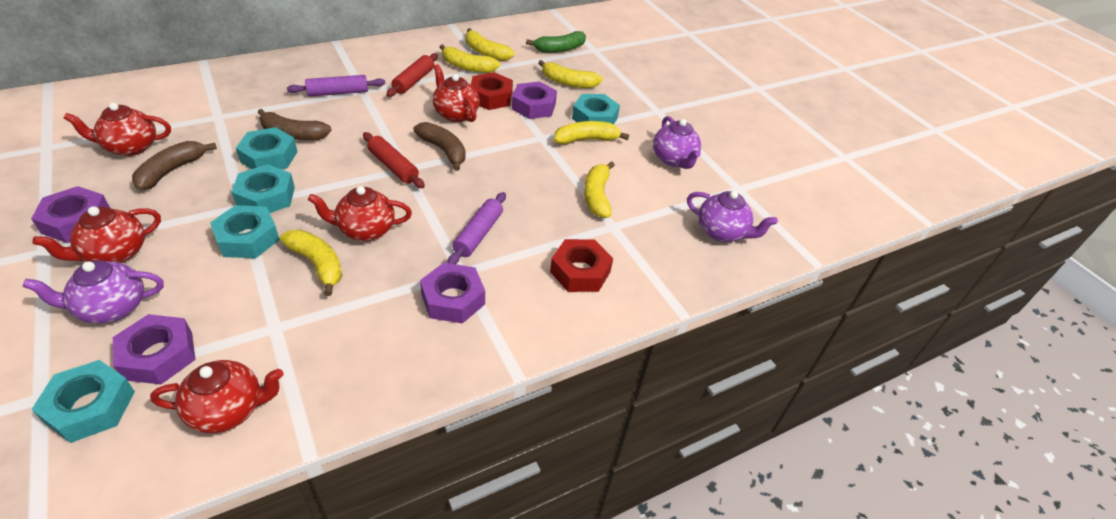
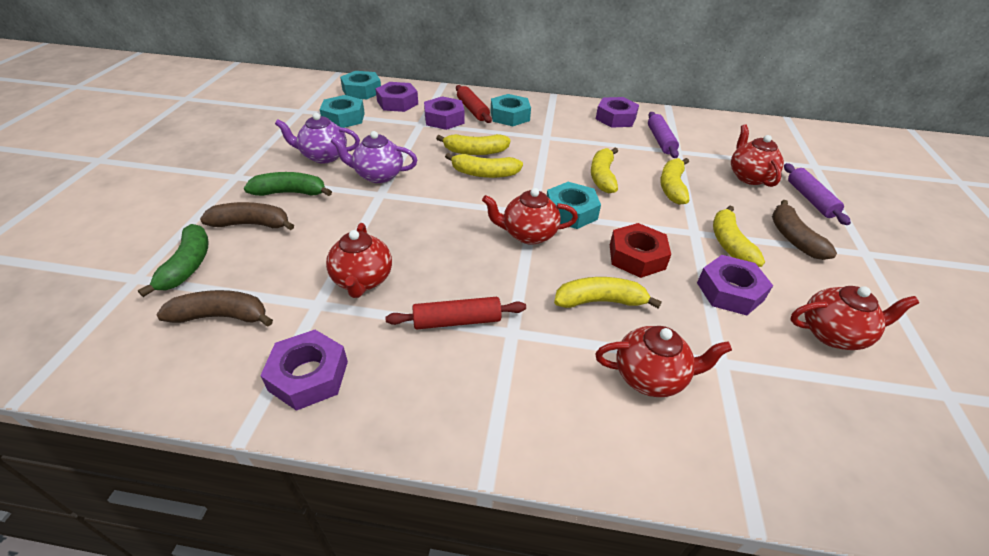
green banana: [526,31,586,53] = 1 -> [138,224,209,297] [244,172,332,196] = 2
purple nut: [31,186,110,243] [113,314,196,384] [420,263,485,324] [512,81,557,119] = 4 -> [260,330,348,411] [375,82,418,112] [424,96,465,130] [596,97,639,128] [697,255,773,315] = 5
purple teapot: [22,260,164,324] [653,116,701,169] [687,191,778,242] = 3 -> [275,113,360,164] [330,131,417,183] = 2
red nut: [471,72,513,110] [550,239,613,292] = 2 -> [610,223,671,278] = 1
turquoise nut: [31,360,135,443] [210,205,280,258] [232,164,295,213] [236,127,297,169] [572,94,620,125] = 5 -> [320,95,365,128] [340,71,381,99] [491,94,531,126] [547,182,601,229] = 4

